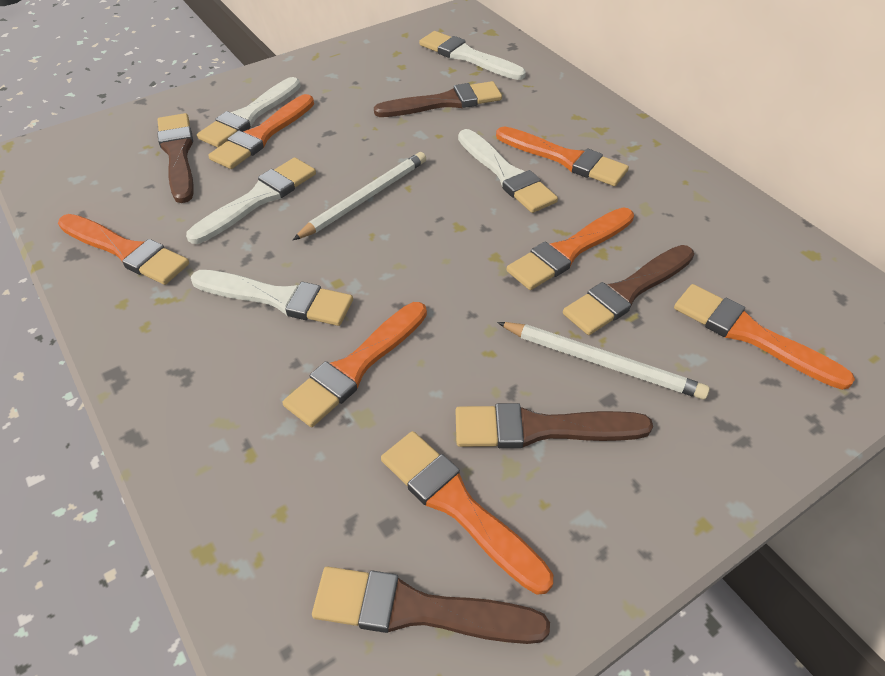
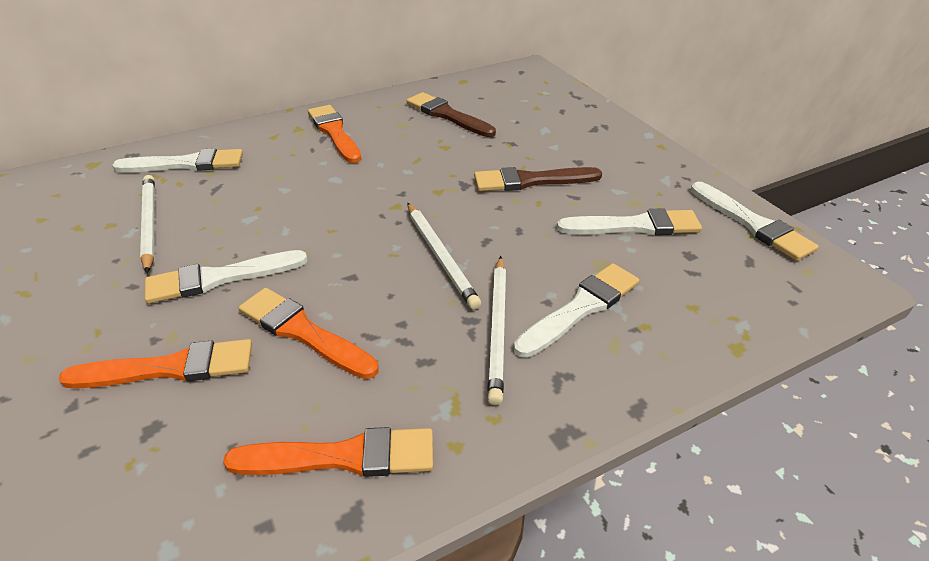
brown brush: [157,113,194,203] [312,567,550,644] [374,81,502,117] [456,403,653,448] [563,245,694,335] = 5 -> [406,92,496,137] [474,167,602,191] = 2
orange brush: [58,214,189,285] [208,94,314,169] [283,302,427,427] [381,431,553,595] [496,126,629,186] [507,207,634,290] [674,284,855,390] = 7 -> [58,339,252,389] [223,427,433,477] [239,288,379,379] [308,105,361,163] = 4
white pencil: [293,152,426,240] [497,322,710,400] = 2 -> [140,175,155,273] [407,203,481,310] [487,256,506,405] = 3

